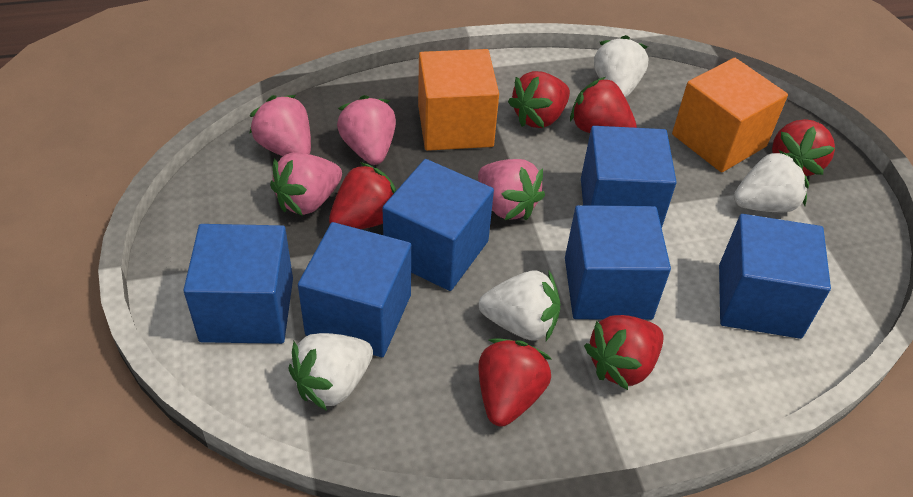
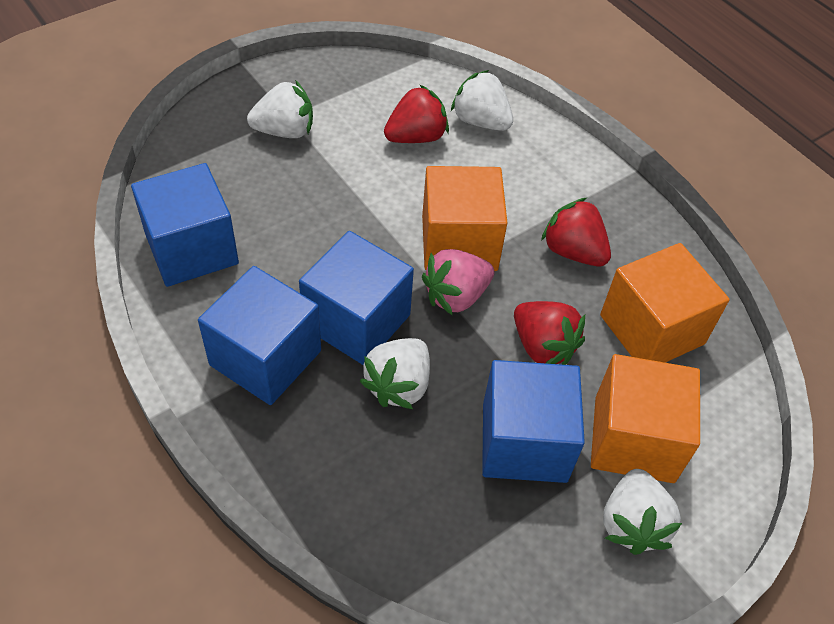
blue cube: [183,224,293,344] [298,222,411,357] [383,159,494,291] [565,205,671,320] [581,126,677,228] [719,214,831,339] = 6 -> [131,163,239,287] [198,266,321,405] [299,231,414,365] [482,360,585,483] = 4
orange cube: [418,49,499,151] [672,58,788,173] = 2 -> [422,166,507,271] [591,354,700,483] [600,243,730,363] = 3
pink strawberry: [249,95,311,156] [270,152,342,216] [337,95,396,165] [478,159,545,220] = 4 -> [422,249,494,315] = 1
red strawberry: [329,162,397,229] [478,338,552,426] [508,71,570,128] [570,77,637,133] [584,315,664,390] [772,119,835,176] = 6 -> [384,84,449,143] [514,301,585,365] [541,198,611,266] = 3

